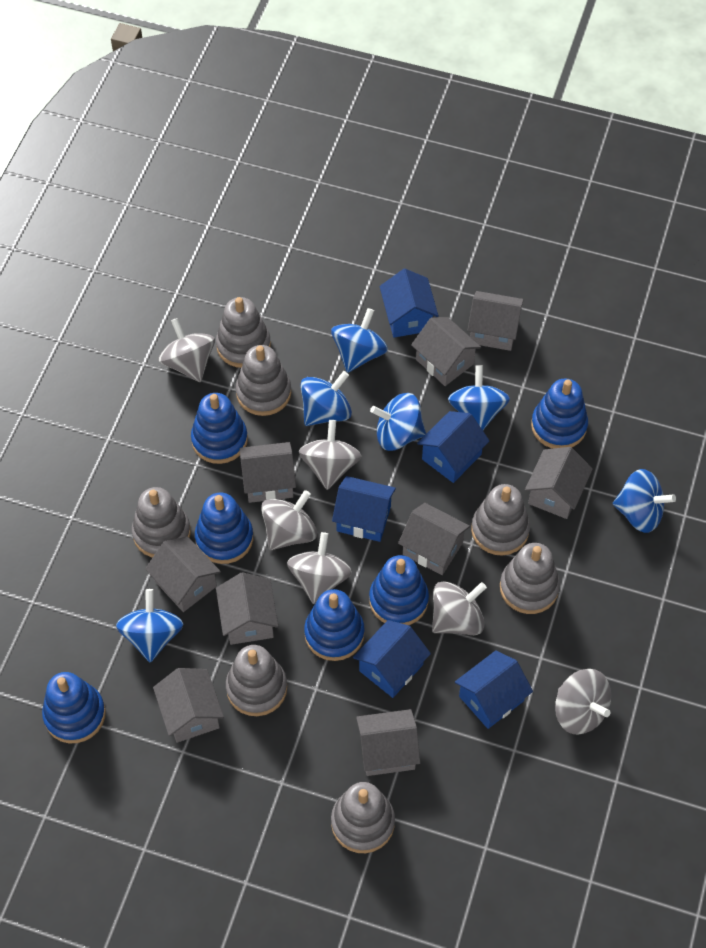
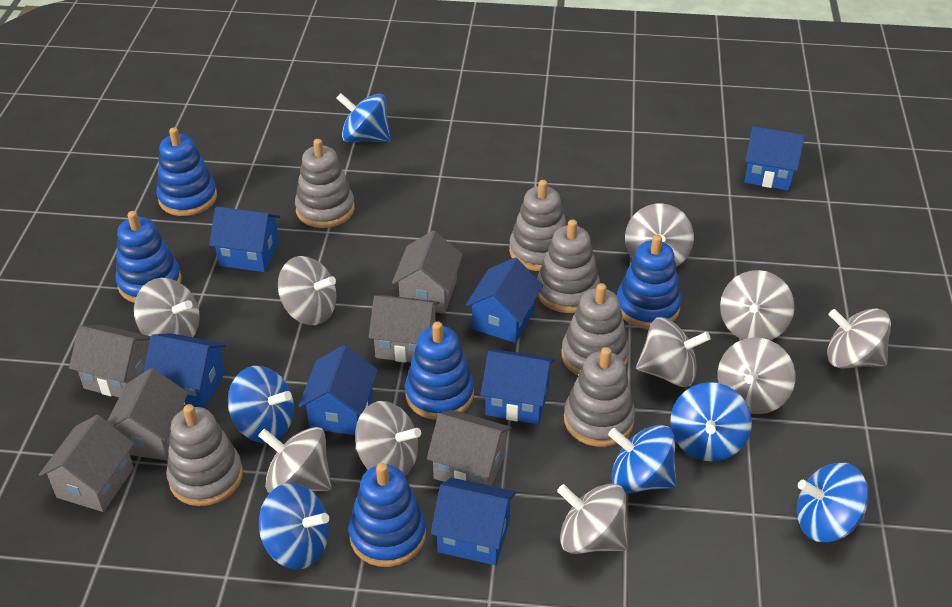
blue house: [332,476,396,542] [353,620,431,698] [379,269,439,338] [417,411,489,483] [455,650,533,729] = 5 -> [143,333,226,408] [209,206,280,272] [298,345,378,435] [431,478,516,565] [465,257,543,343] [481,349,555,425] [744,126,805,191] = 7
blue stacking toy: [42,672,106,743] [191,393,248,464] [195,493,253,564] [304,589,365,661] [369,555,429,625] [531,379,588,449] = 6 -> [115,211,182,303] [157,127,217,216] [349,463,426,567] [405,321,474,420] [617,235,681,329] = 5
grey house: [145,537,221,612] [153,668,224,743] [216,572,278,645] [239,442,296,503] [356,709,420,776] [398,503,470,575] [411,317,481,386] [467,291,524,351] [525,447,593,519] = 9 -> [39,415,134,512] [69,325,151,397] [107,368,188,460] [369,295,440,363] [392,230,463,313] [427,410,512,486] = 6
grey spinning top: [159,318,215,382] [261,490,317,550] [287,532,352,604] [299,420,361,490] [432,581,487,635] [555,669,611,735] = 6 -> [134,278,200,342] [258,427,332,493] [278,256,336,325] [355,401,421,476] [557,483,628,554] [625,203,694,267] [636,317,711,387] [718,338,795,414] [720,270,795,340] [827,309,891,369] = 10
grey stacking toy: [132,487,191,558] [216,297,271,368] [226,645,287,716] [236,345,291,416] [331,782,395,853] [471,484,530,556] [500,543,560,614] = 7 -> [166,404,243,506] [295,139,355,228] [509,180,567,271] [537,219,600,313] [562,283,629,376] [564,347,635,447] = 6

